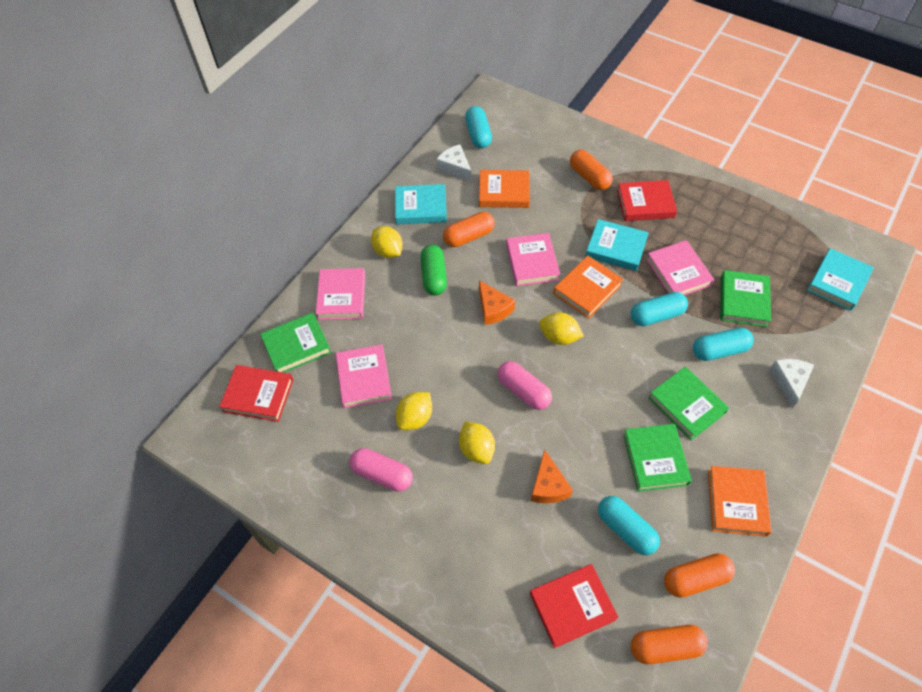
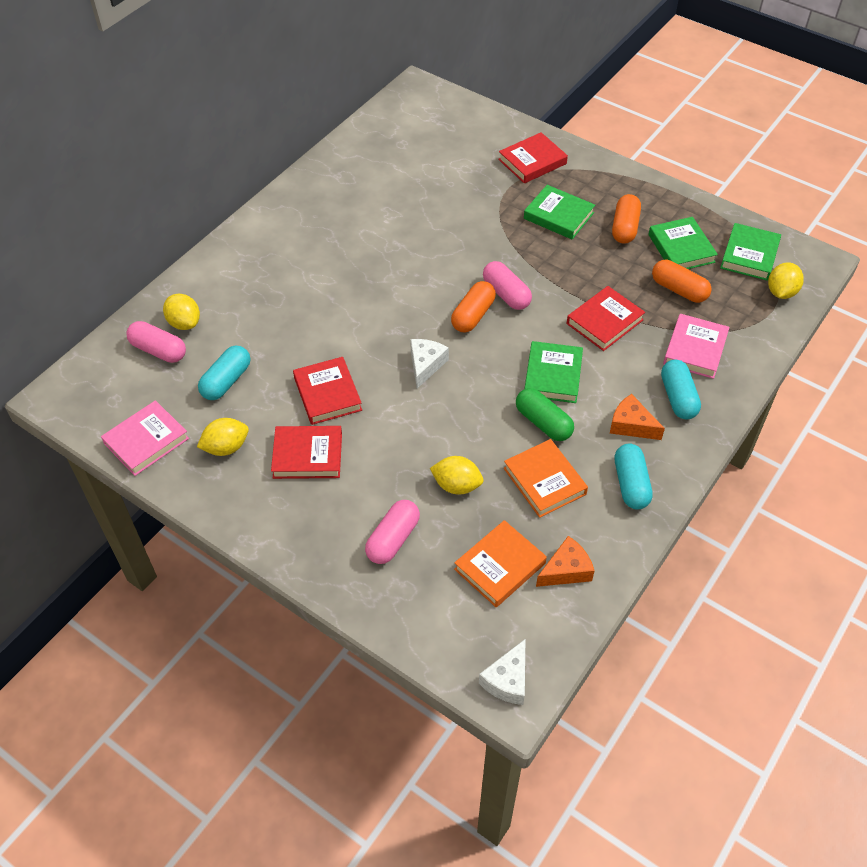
orange book: [479,170,530,208] [554,256,623,318] [708,466,772,537] = 3 -> [454,520,547,607] [504,439,588,518] = 2
orange capsule: [443,212,495,247] [570,150,613,190] [630,625,708,664] [664,553,735,598] = 4 -> [451,281,496,332] [612,194,641,244] [652,260,712,303] = 3
pink book: [316,268,365,320] [336,345,392,408] [506,233,560,286] [646,240,714,295] = 4 -> [101,400,189,476] [663,314,730,379] = 2
pink capsule: [350,448,413,492] [498,361,552,410] = 2 -> [126,321,186,363] [365,500,420,564] [483,261,532,310] = 3
red book: [219,365,293,422] [530,564,618,648] [617,180,677,221] = 3 -> [271,426,342,479] [293,357,362,425] [498,132,568,184] [567,286,645,351] = 4
turquoise book: [395,184,447,224] [585,219,649,271] [807,248,874,311] = 3 -> none = 0
turquoise capsule: [465,106,492,148] [598,496,660,555] [631,292,688,326] [693,328,754,361] = 4 -> [198,346,250,400] [614,443,653,509] [661,360,701,419] = 3

